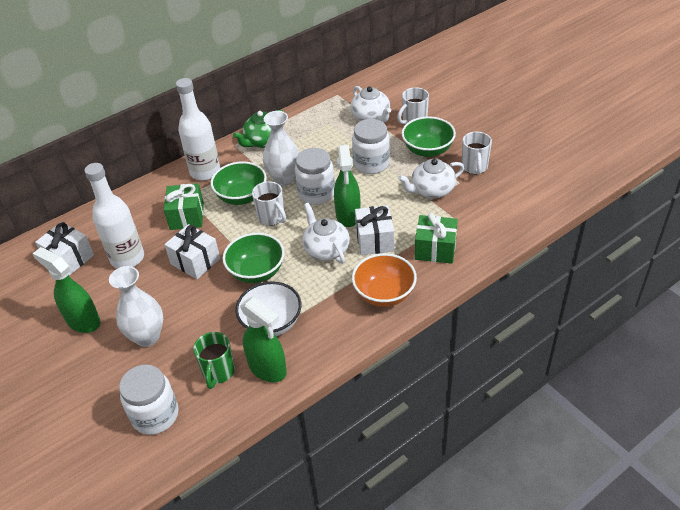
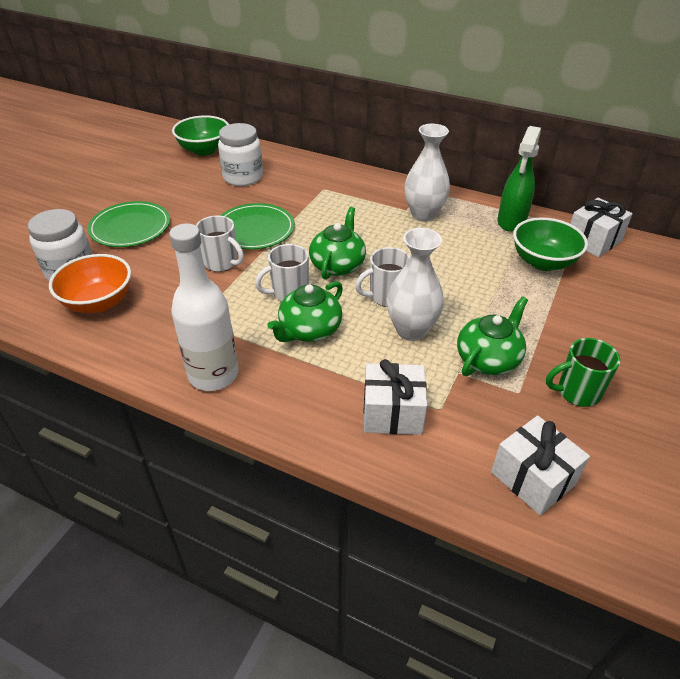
green bowl: [210,161,267,205] [222,233,285,283] [401,116,456,157] = 3 -> [172,115,229,156] [513,217,588,271] = 2
green gift: [164,183,204,230] [415,213,458,264] = 2 -> none = 0
green plate: none = 0 -> [88,201,170,247] [220,203,295,249] = 2
green spray bottle: [32,247,101,333] [240,297,287,382] [334,145,361,227] = 3 -> [498,126,541,232] = 1
green teapot: [233,110,284,148] = 1 -> [267,281,343,342] [309,207,366,280] [457,296,528,376] = 3
white bottle: [85,163,144,269] [176,78,220,180] = 2 -> [169,223,238,391] = 1
white bowl: [235,281,301,336] = 1 -> none = 0
white jar: [119,364,179,435] [295,148,335,205] [352,119,390,174] = 3 -> [28,209,92,281] [218,123,263,186] = 2
white teapot: [302,203,350,264] [351,86,391,123] [398,159,464,198] = 3 -> none = 0

